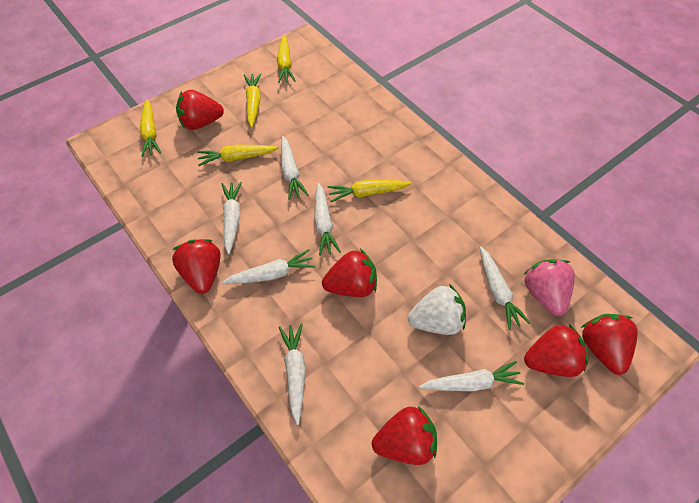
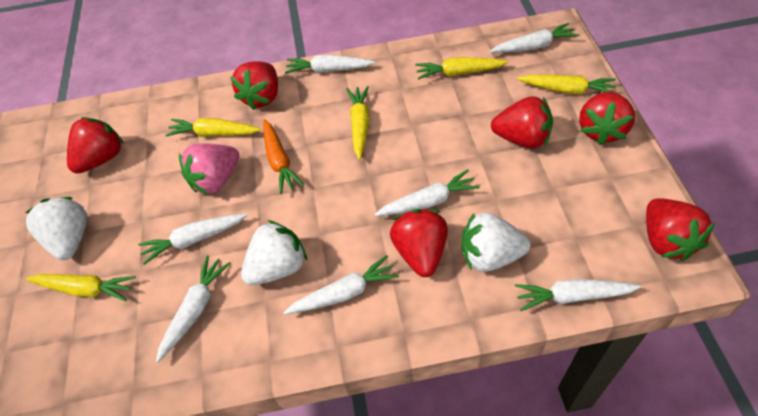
orange carrot: none = 0 -> [263,119,304,194] = 1
white strawberry: [408,284,466,335] = 1 -> [25,197,87,260] [241,220,307,285] [462,212,531,272] = 3

